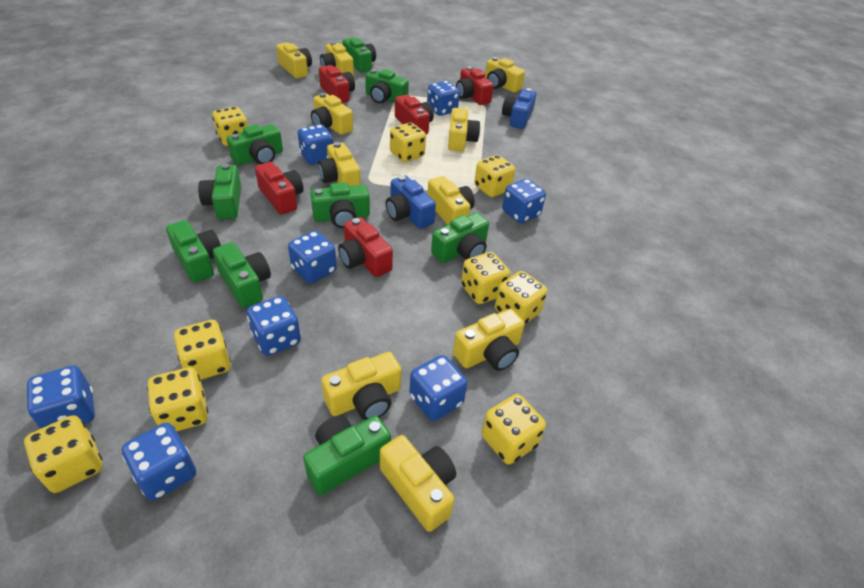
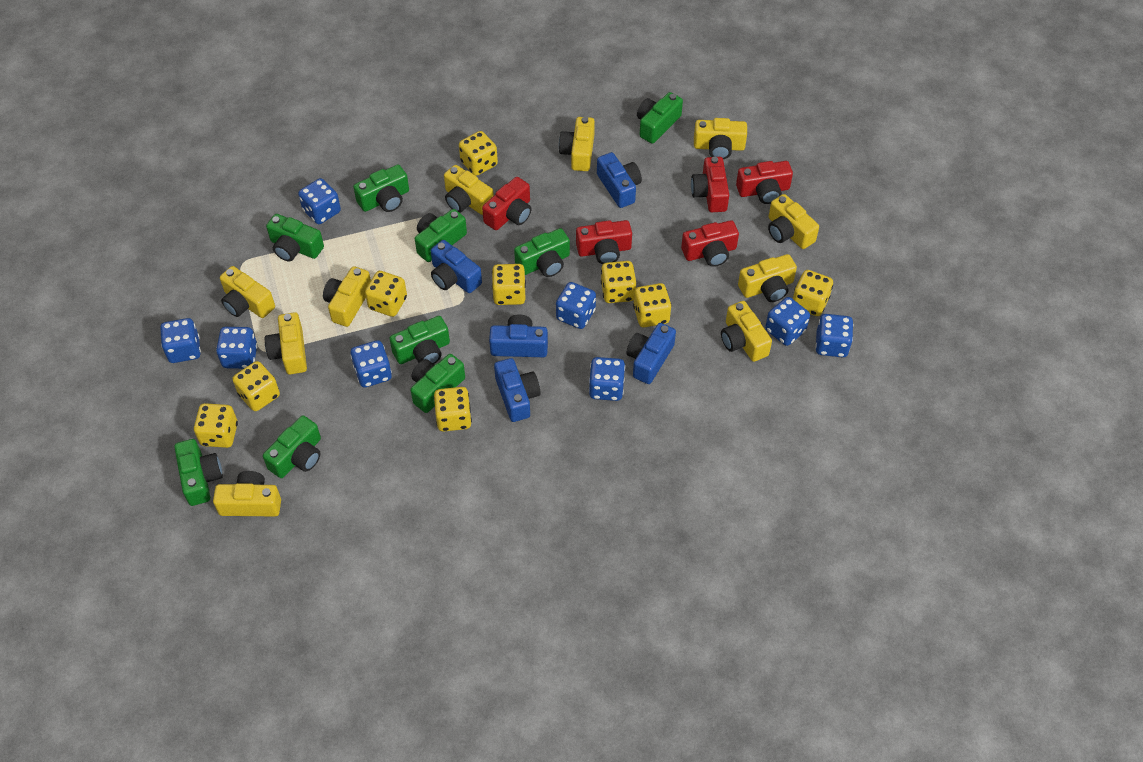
blue camera: [386,175,436,229] [502,88,536,129] = 2 -> [431,240,482,293] [489,314,548,357] [494,358,540,422] [597,152,642,208] [626,323,676,384] = 5

